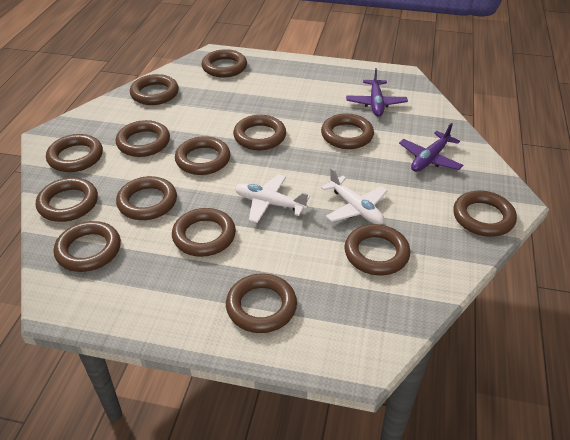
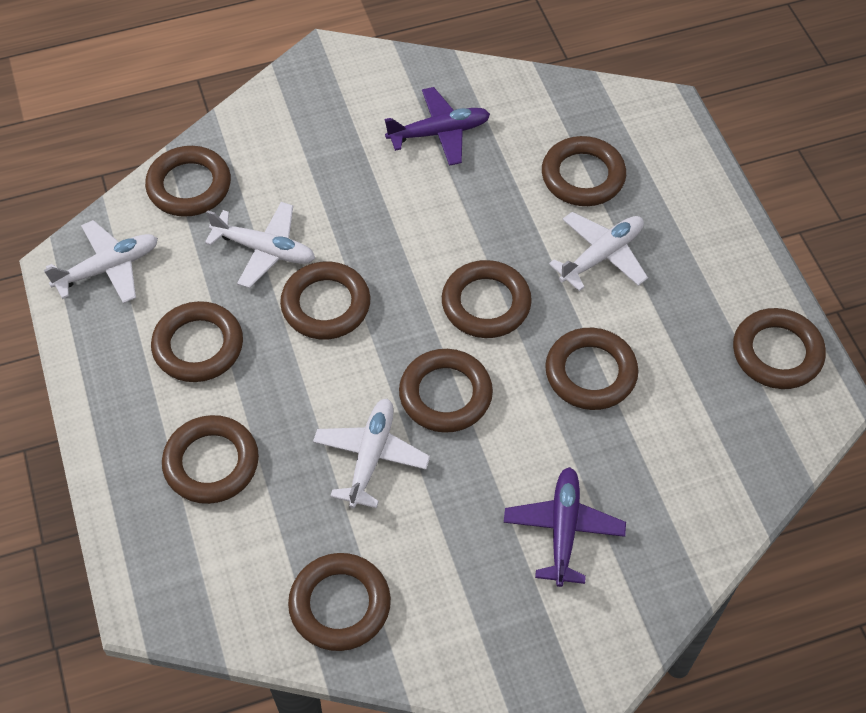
brown ring: [36,178,98,222] [46,134,103,172] [54,221,121,272] [116,120,170,157] [116,176,177,220] [130,74,179,105] [172,208,236,257] [175,136,230,175] [202,49,247,78] [226,273,297,333] [233,115,286,150] [321,114,374,149] [344,224,411,275] [453,191,517,237] = 14 -> [145,146,231,217] [151,301,243,382] [162,415,259,504] [280,262,370,340] [288,553,391,651] [399,349,493,433] [442,260,532,338] [542,136,626,206] [545,328,638,410] [733,308,826,389] = 10
white plane: [235,174,310,223] [321,168,387,225] = 2 -> [44,220,158,304] [205,202,315,288] [313,399,430,508] [549,212,648,291] = 4

